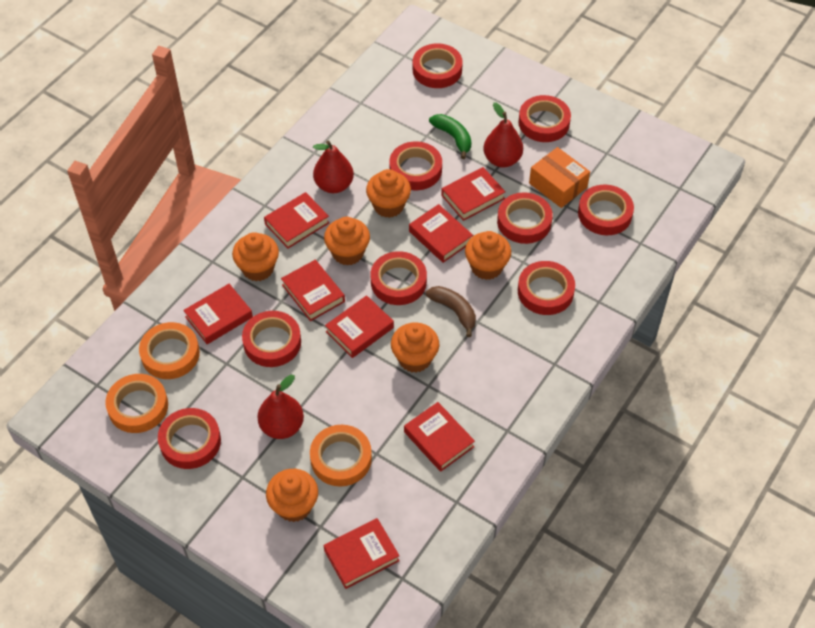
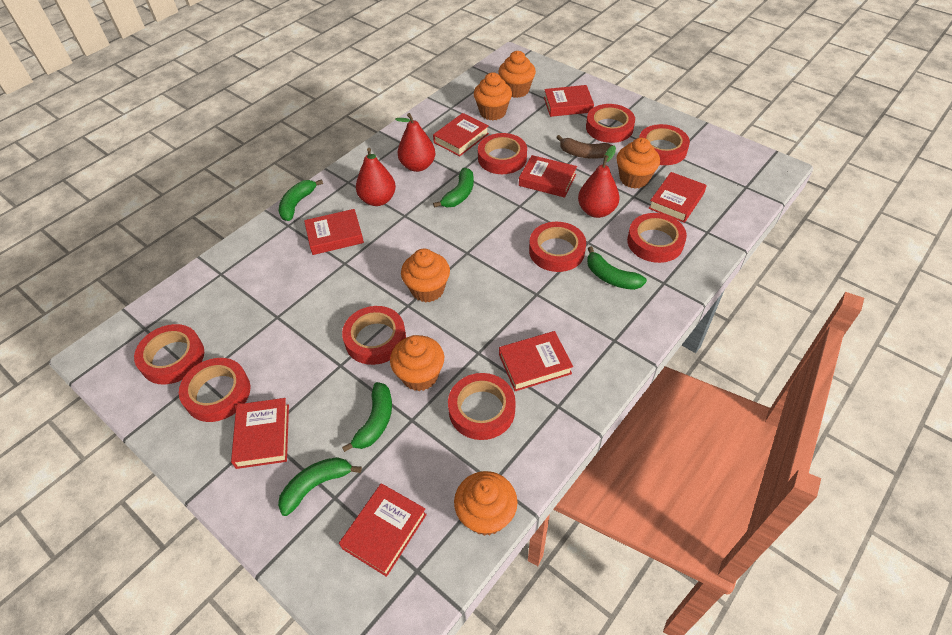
green banana: [429,114,471,159] = 1 -> [278,457,362,516] [279,179,323,221] [342,382,392,452] [433,168,474,208] [587,246,647,290] = 5
orange box: [529,147,590,208] = 1 -> none = 0
orange tape: [105,374,168,433] [139,322,200,379] [310,425,372,487] = 3 -> none = 0

